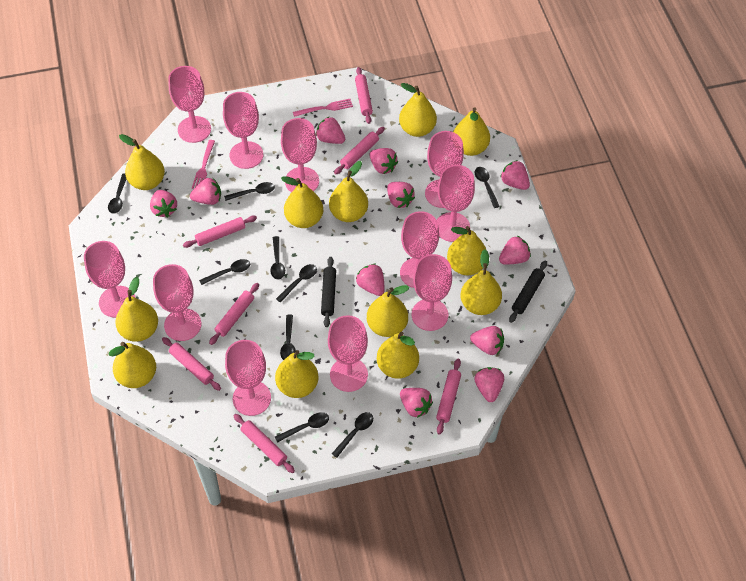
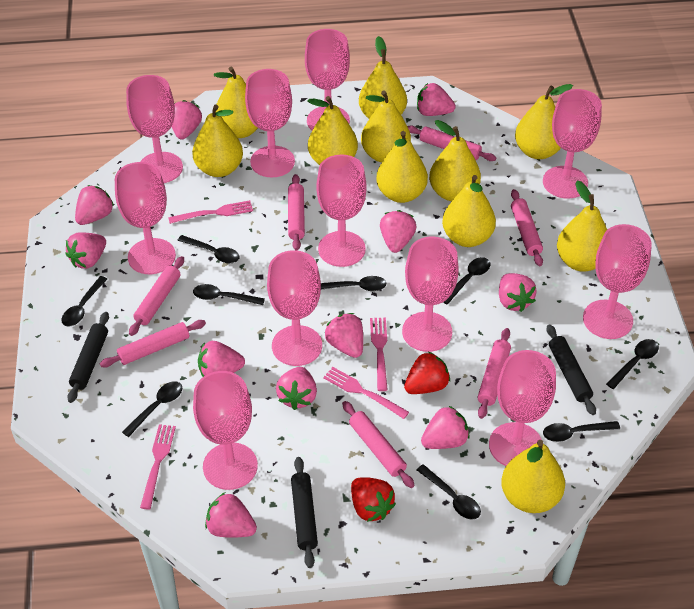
black rolling pin: [321,257,336,327] [509,260,547,323] = 2 -> [67,312,109,403] [291,457,318,568] [546,324,596,415] = 3
pink fork: [192,140,215,189] [293,99,353,117] = 2 -> [140,424,176,509] [168,200,253,224] [323,367,409,419] [370,318,388,391] = 4
red strawberry: none = 0 -> [351,477,396,522] [404,352,450,394] = 2
yellow pear: [109,342,156,388] [115,277,158,342] [119,134,165,190] [275,350,318,398] [281,176,323,228] [329,161,368,222] [367,285,409,337] [377,332,419,379] [399,83,437,137] [447,226,486,275] [453,107,490,156] [461,249,502,315] = 12 -> [192,104,243,177] [214,66,258,138] [308,96,358,165] [359,36,407,119] [361,90,411,162] [376,131,428,203] [429,120,481,201] [442,175,496,247] [501,440,565,513] [515,84,573,159] [557,181,607,272] = 11

